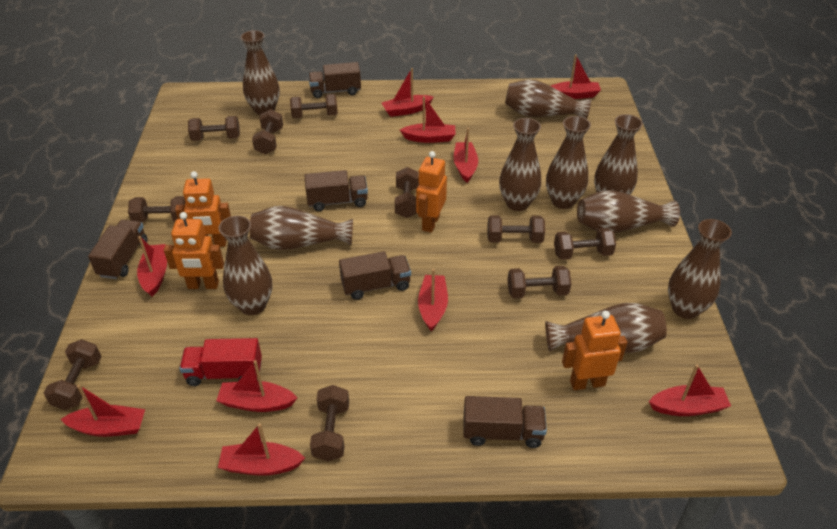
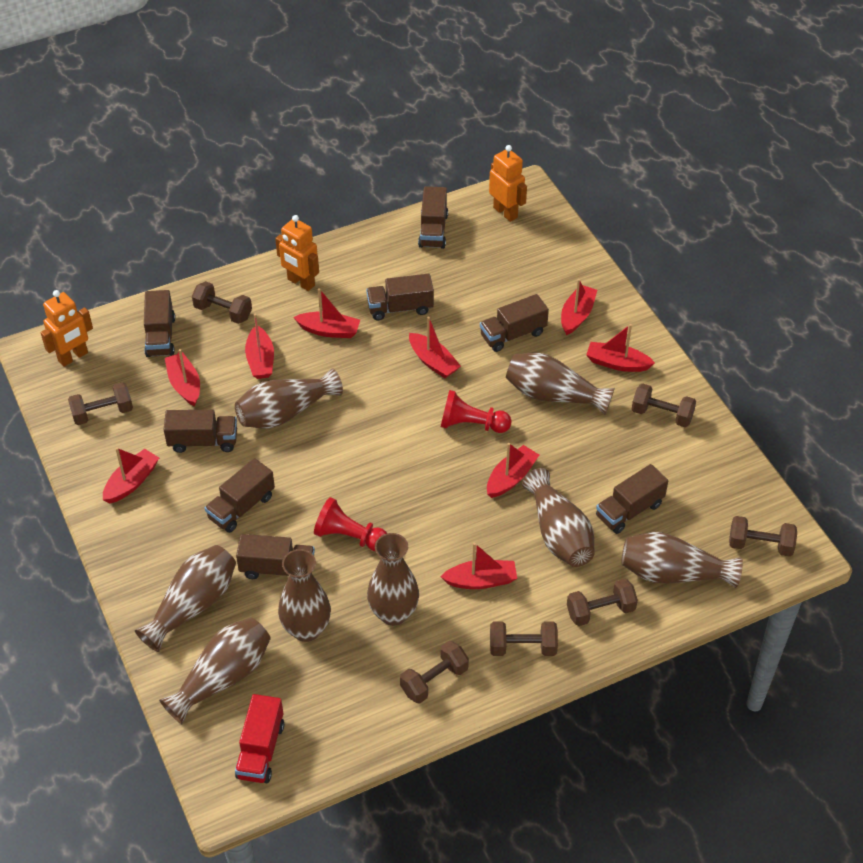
brown dumbbell: [44,339,102,410] [128,196,185,222] [188,116,240,141] [252,109,283,155] [290,94,338,118] [310,385,349,461] [395,167,419,218] [487,215,545,243] [507,266,571,298] [554,228,616,260] = 10 -> [68,382,133,425] [192,281,252,324] [400,641,469,704] [490,621,558,656] [567,579,638,626] [632,383,696,427] [729,516,797,557] = 7
brown truck: [88,220,147,279] [304,170,368,211] [308,62,361,98] [339,251,411,300] [463,396,547,448] = 5 -> [144,290,175,357] [163,410,237,453] [205,458,275,533] [236,534,315,579] [366,274,434,320] [418,186,448,249] [480,294,549,352] [596,464,668,534] = 8
brown vase: [218,216,272,315] [241,30,280,115] [250,206,353,250] [499,118,541,211] [505,80,591,119] [545,303,667,353] [546,116,591,209] [577,190,680,233] [594,114,643,195] [668,219,732,319] = 10 -> [135,545,236,652] [159,617,271,724] [235,368,343,429] [278,549,331,642] [367,533,419,626] [506,353,615,415] [522,468,595,567] [621,532,743,588] = 8
orange robot: [164,212,224,289] [175,171,231,247] [416,151,447,233] [562,311,627,390] = 4 -> [41,290,93,367] [275,215,319,291] [489,145,527,222] = 3
red boat: [61,385,145,437] [137,236,167,297] [216,360,297,412] [218,423,305,476] [382,68,434,117] [400,96,456,143] [418,269,448,331] [454,128,478,183] [551,54,601,99] [649,364,731,416] = 10 -> [103,447,159,503] [165,349,200,406] [245,314,274,379] [293,288,360,338] [409,317,461,378] [440,543,517,589] [487,443,539,498] [561,279,597,335] [586,324,655,372] = 9
red pawn: none = 0 -> [314,497,387,551] [441,390,511,433] = 2

